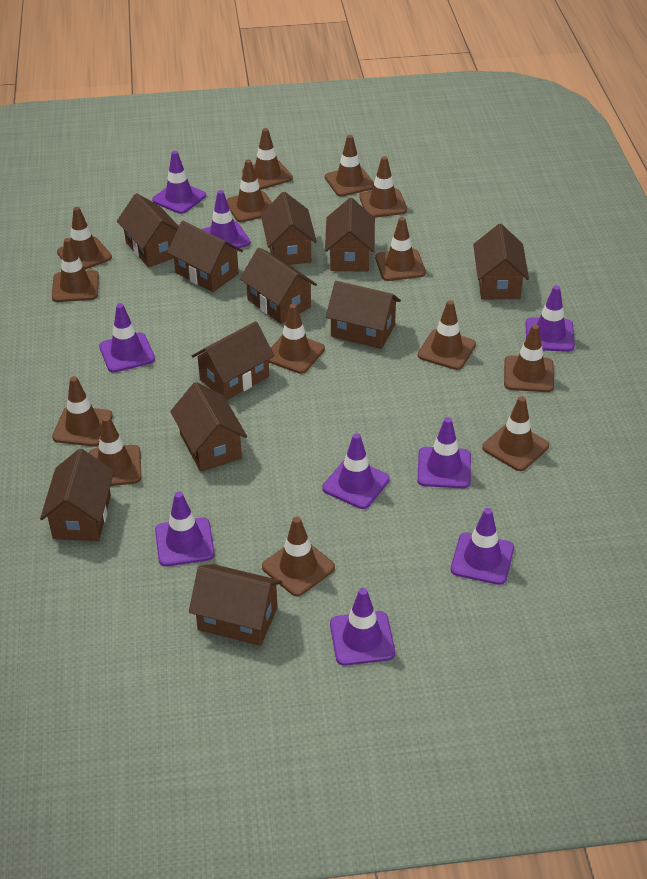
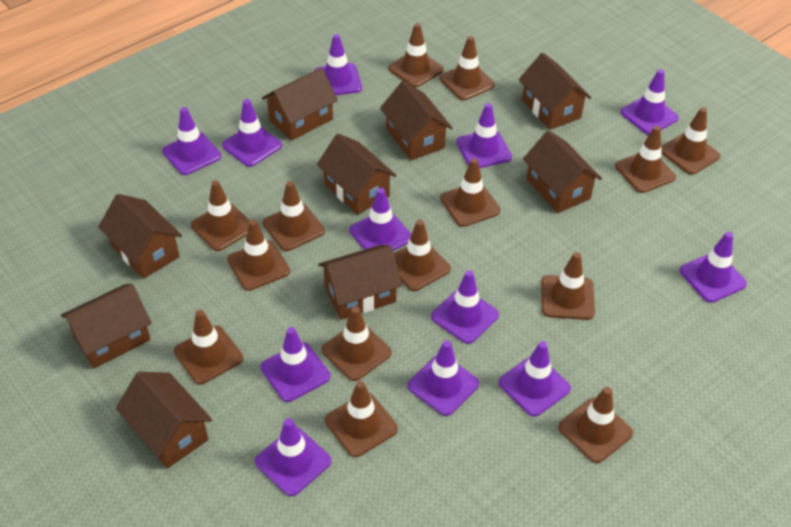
brown house: [40,449,114,541] [117,193,179,268] [167,221,243,292] [170,382,247,472] [189,564,282,646] [192,321,274,400] [240,247,317,324] [261,192,317,265] [325,198,375,272] [326,281,401,349] [473,224,529,299] = 11 -> [61,284,152,368] [98,194,182,279] [116,371,212,469] [262,68,338,141] [317,133,396,215] [318,245,402,320] [380,81,452,160] [519,53,591,130] [523,130,602,213] = 9
purple traffic cone: [99,303,155,373] [152,151,206,214] [155,492,215,566] [202,190,250,250] [322,433,390,509] [330,588,395,666] [417,417,471,488] [451,508,514,585] [526,285,575,352] = 9 -> [162,107,221,175] [222,99,282,167] [255,418,331,496] [261,327,330,402] [314,34,362,95] [350,188,411,251] [408,340,479,416] [431,270,499,344] [456,103,512,168] [499,341,571,417] [620,69,679,135] [680,232,747,303] = 12

